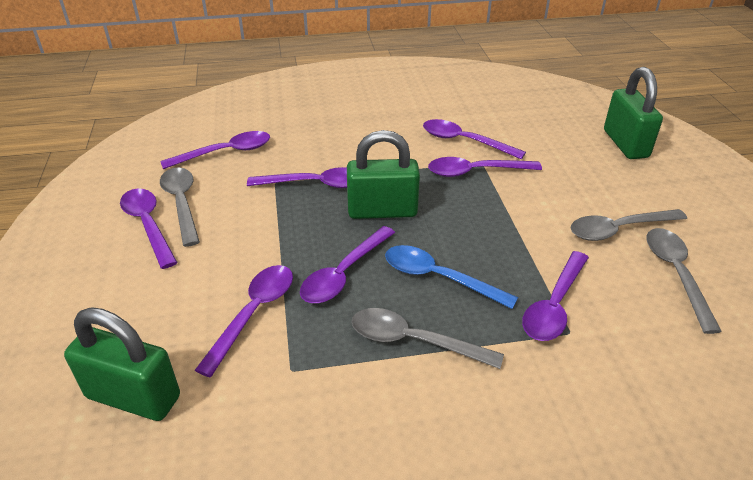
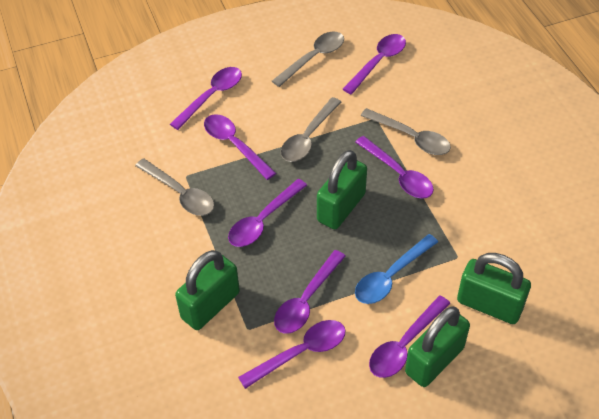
green padlock: [64,307,180,421] [347,130,420,219] [604,67,663,159] = 3 -> [175,250,240,330] [317,150,367,230] [405,307,470,387] [457,253,531,324] = 4

